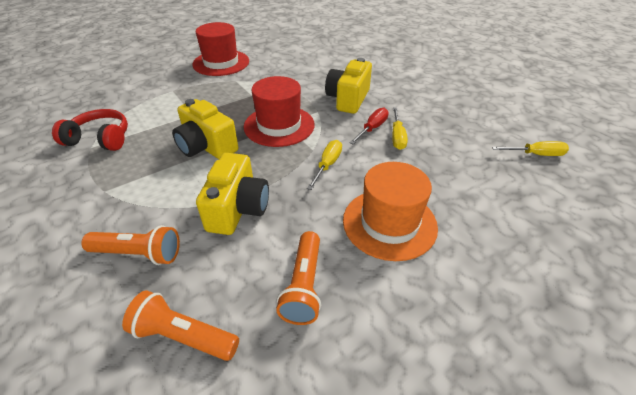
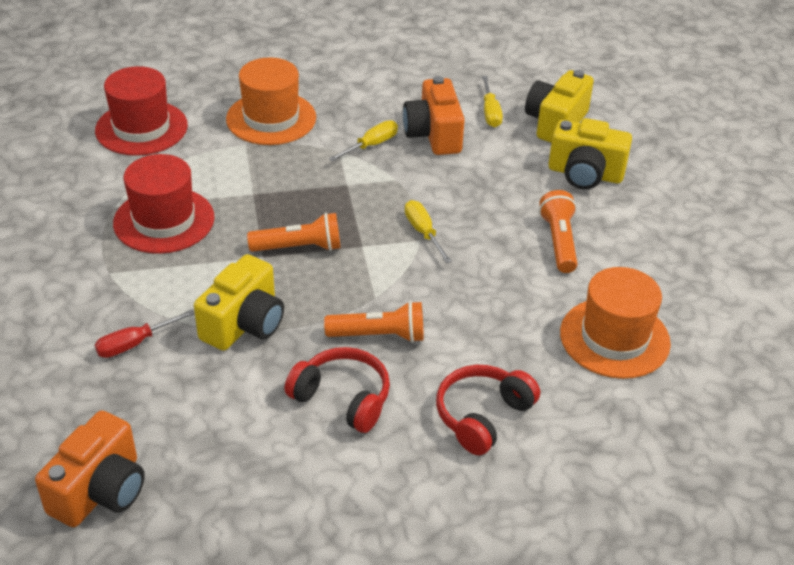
orange camera: none = 0 -> [35,410,145,527] [403,76,465,155] = 2
orange hat: [343,162,438,261] = 1 -> [226,57,316,145] [560,267,671,379] = 2
red headphones: [52,109,128,151] = 1 -> [284,347,390,433] [436,365,540,455] = 2

